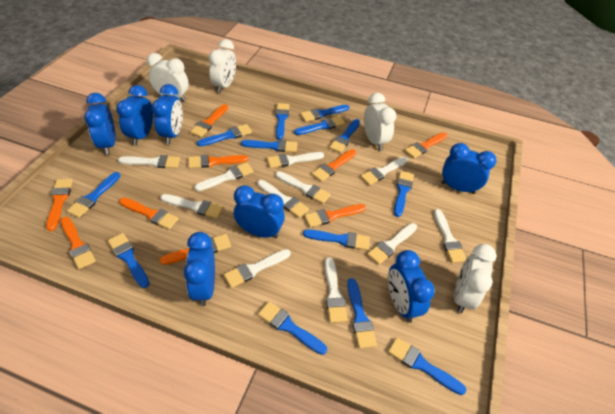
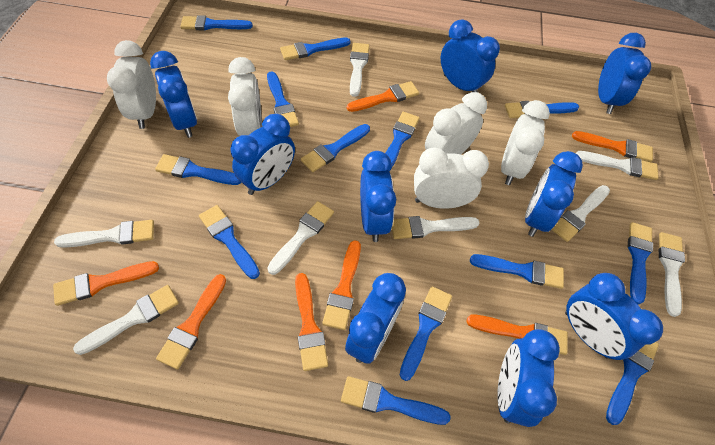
blue clock: [84,93,115,155] [116,85,153,145] [152,84,183,144] [184,232,215,306] [234,185,285,238] [388,250,435,323] [441,143,496,194] = 7 -> [150,51,197,138] [230,114,295,195] [345,273,406,364] [360,151,396,242] [441,19,500,92] [497,329,560,427] [525,151,583,237] [565,273,663,360] [598,33,651,114] = 9
orange brush: [46,179,73,231] [61,217,96,269] [119,198,179,229] [160,234,231,265] [188,155,248,168] [190,104,228,137] [305,204,366,227] [312,149,356,182] [405,132,447,158] = 9 -> [53,261,159,306] [156,274,226,369] [295,273,328,371] [322,240,361,330] [347,81,419,112] [467,315,568,355] [572,131,653,162] = 7
white brush: [118,155,180,168] [161,194,223,219] [194,162,254,191] [224,249,291,288] [257,180,309,218] [267,152,324,168] [276,171,331,204] [325,257,348,323] [360,157,408,185] [367,223,417,265] [434,209,466,263] = 11 -> [54,220,154,248] [73,285,179,355] [267,201,334,275] [350,43,369,97] [392,216,479,239] [551,185,610,242] [576,151,659,180] [659,232,685,317] = 8
white clock: [147,53,189,102] [209,39,236,93] [364,93,396,151] [454,244,497,313] = 4 -> [107,40,156,129] [228,57,262,136] [414,148,489,209] [425,92,487,154] [501,100,550,185] = 5

